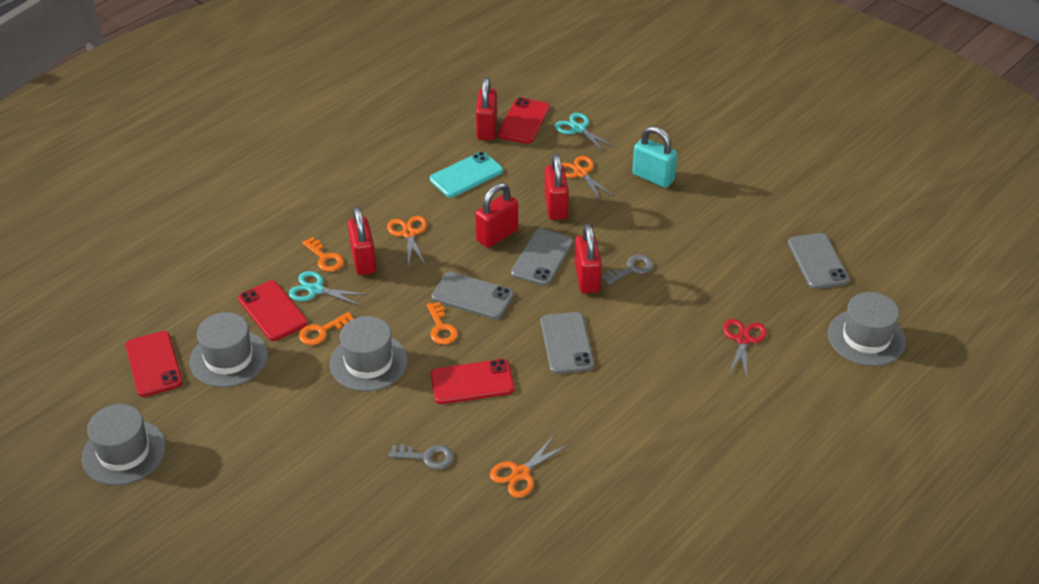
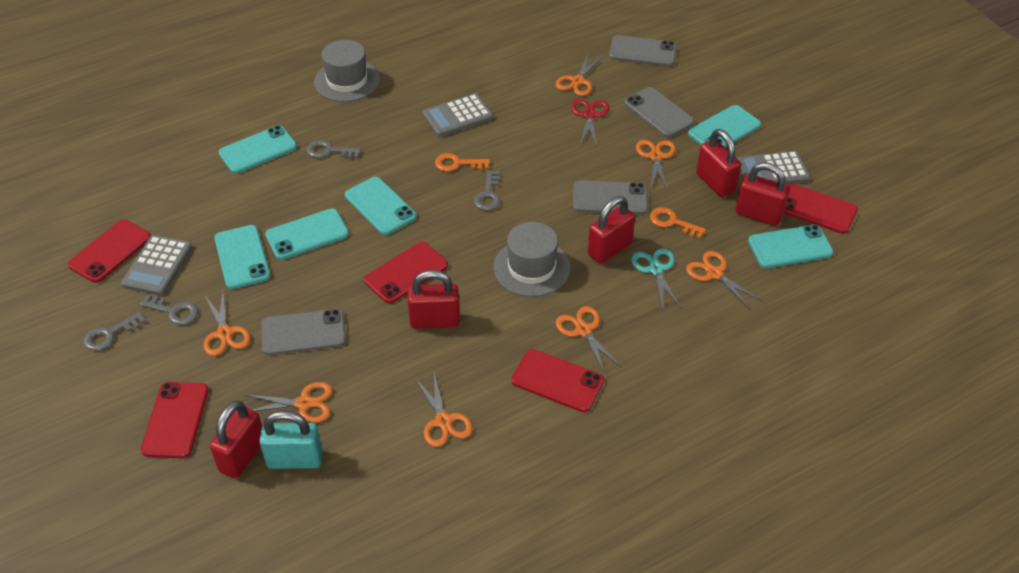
grey calculator: none = 0 -> [121,235,192,295] [423,93,493,137] [737,151,810,185] = 3
grey hat: [82,404,166,485] [190,312,268,387] [330,316,408,391] [828,292,906,366] = 4 -> [314,40,380,102] [493,222,570,297] = 2
grey key: [389,444,453,469] [602,255,653,285] = 2 -> [84,311,146,351] [139,295,198,325] [307,140,361,159] [474,170,500,211] = 4
orange key: [299,312,354,345] [302,237,344,272] [427,302,458,345] = 3 -> [435,153,490,172] [650,207,706,238] = 2
orange scissors: [387,216,427,267] [490,434,569,498] [561,156,615,201] = 3 -> [203,291,251,356] [246,382,333,423] [415,373,473,447] [555,52,603,96] [556,306,621,374] [636,140,676,191] [686,251,763,310] = 7
red phone: [125,331,183,397] [238,280,308,341] [430,359,515,404] [497,97,550,144] = 4 -> [68,219,151,283] [141,382,209,458] [364,242,448,304] [511,349,604,412] [784,183,858,234] = 5
turquoise phone: [430,152,503,198] = 1 -> [214,225,270,289] [219,125,297,174] [265,208,349,260] [345,177,417,235] [688,105,761,148] [748,225,834,268] = 6
turquoise scissors: [289,271,368,306] [555,113,616,153] = 2 -> [631,248,681,310] = 1

